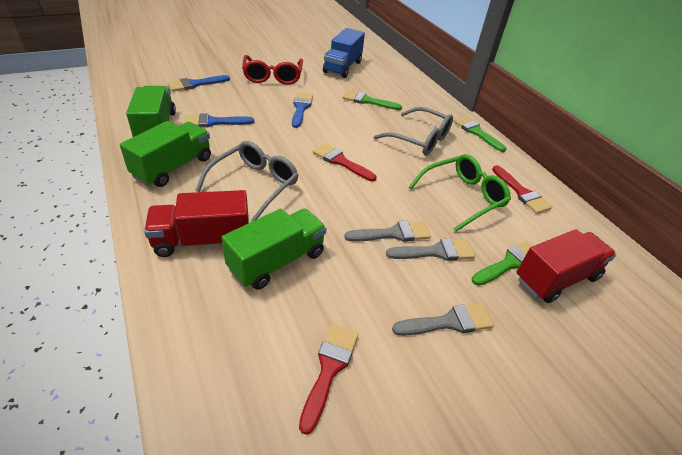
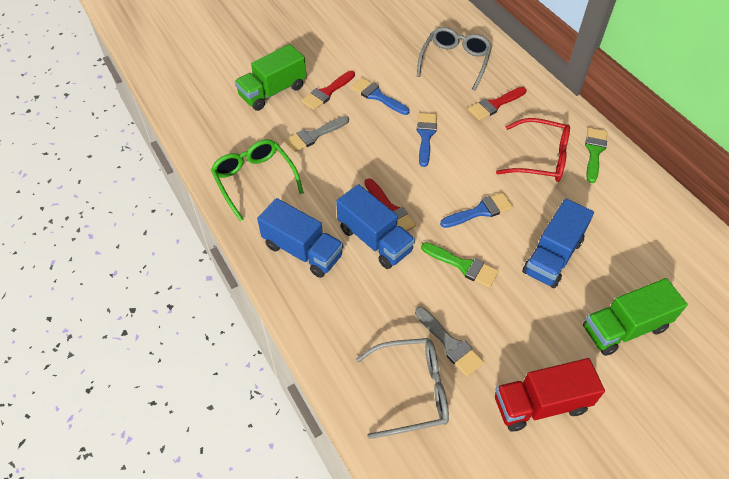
blue truck: [323,28,365,78] = 1 -> [257,198,343,278] [336,184,415,269] [522,199,594,288] = 3
green brush: [342,90,402,110] [453,116,506,152] [472,241,532,286] = 3 -> [421,242,499,288] [585,128,607,183] = 2
green truck: [120,121,211,187] [126,86,176,137] [221,208,327,290] = 3 -> [235,44,307,111] [583,278,688,356] = 2
grey brush: [344,221,431,242] [386,239,475,261] [392,303,494,336] = 3 -> [285,116,349,153] [415,307,484,377] = 2
red truck: [144,190,249,257] [516,229,616,303] = 2 -> [495,358,605,431] = 1

